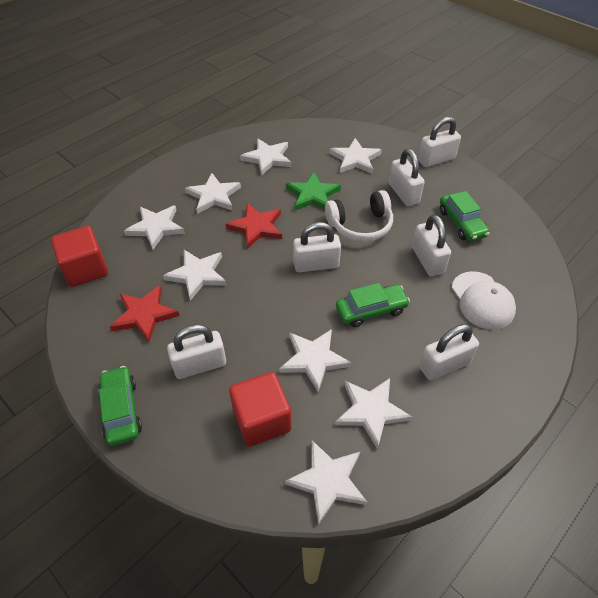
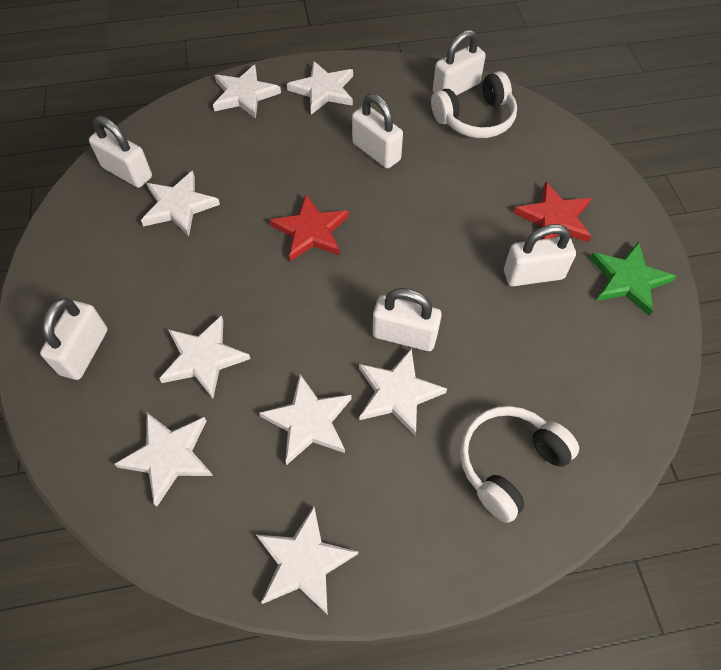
green car: [98,366,142,446] [336,283,410,327] [440,191,490,241] = 3 -> none = 0
red cube: [51,226,108,287] [229,372,291,447] = 2 -> none = 0
white cap: [452,271,516,330] = 1 -> none = 0
white headphones: [325,190,393,242] = 1 -> [431,71,517,138] [460,406,579,523] = 2

